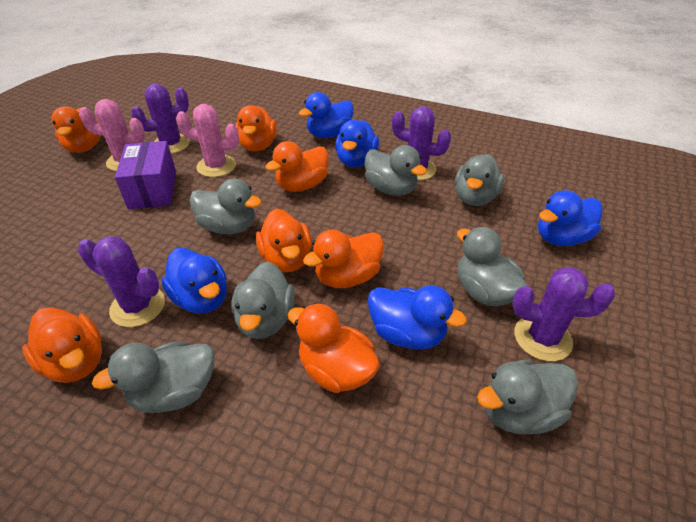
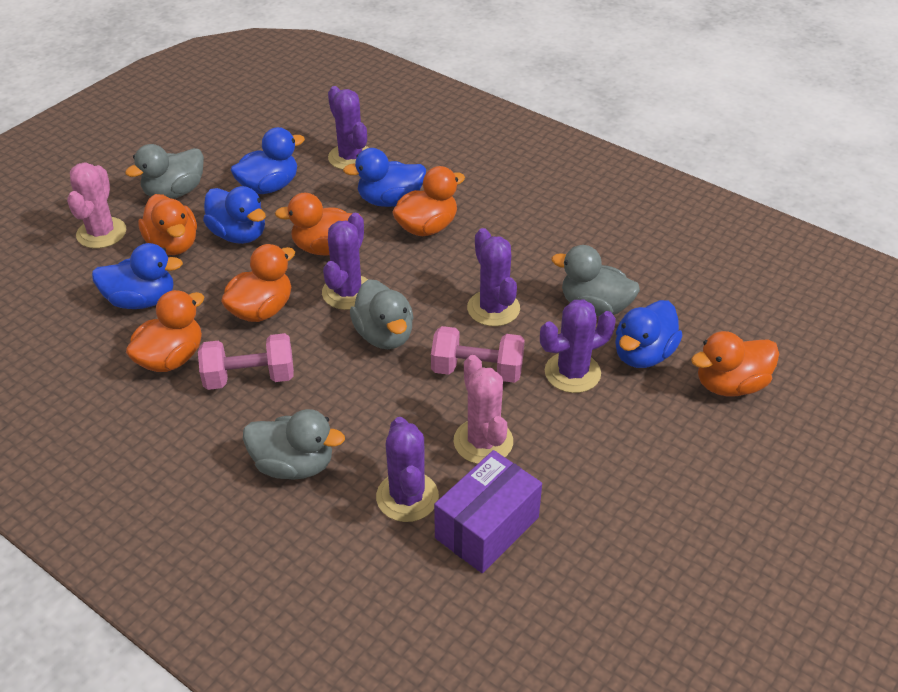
grey duck: [92,341,214,413] [189,179,262,234] [231,261,295,339] [365,145,427,196] [455,154,505,206] [457,227,527,306] [477,360,578,434] = 7 -> [125,144,204,199] [243,409,345,480] [350,279,414,349] [551,245,640,316] = 4
orange duck: [22,307,102,383] [51,107,101,153] [235,105,277,151] [256,209,312,272] [266,141,329,192] [288,303,380,393] [303,230,384,288] = 7 -> [126,290,204,372] [138,194,197,255] [221,244,295,322] [275,193,361,256] [392,166,465,236] [691,331,779,396] = 6
pink dumbbell: none = 0 -> [198,333,294,390] [431,326,525,383] = 2
purple cactus: [78,236,165,327] [131,84,190,154] [392,106,451,180] [512,267,615,361] = 4 -> [322,213,368,310] [328,86,368,170] [376,417,439,522] [467,228,520,326] [540,299,616,393] = 5

